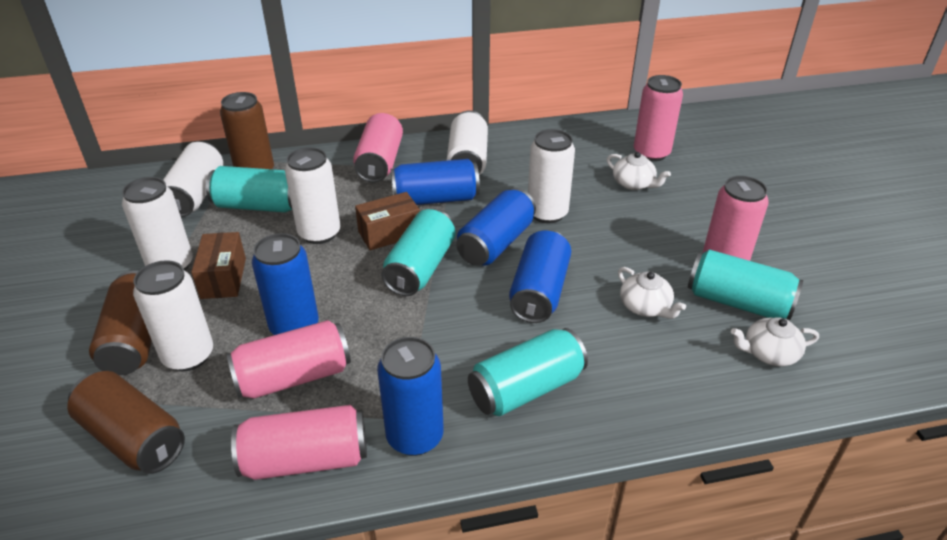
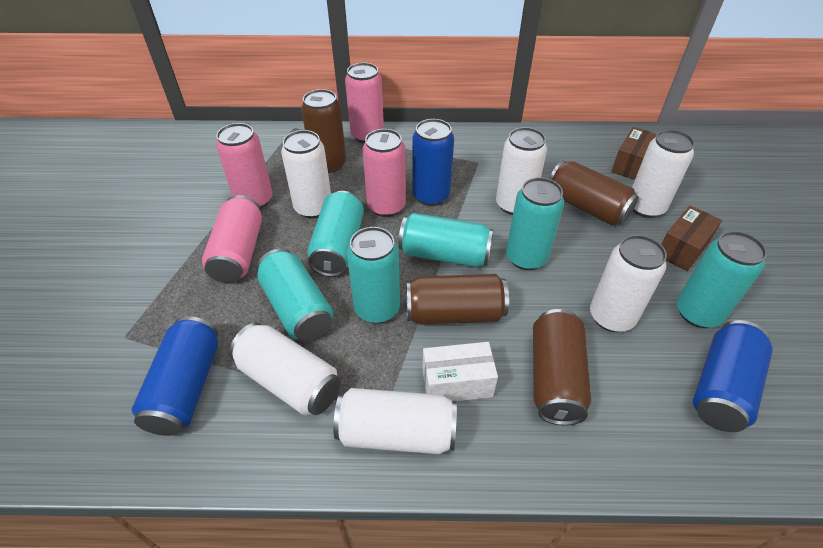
blue can: [252,233,319,335] [377,337,444,456] [391,159,480,205] [456,188,536,266] [509,230,571,323] = 5 -> [132,316,218,436] [412,119,454,206] [693,320,773,432] = 3
brown can: [67,371,185,474] [89,270,152,375] [220,92,274,169] = 3 -> [301,89,346,173] [406,274,509,324] [533,309,591,425] [549,160,639,225] = 4
pink can: [226,320,351,399] [231,405,367,480] [353,113,403,183] [634,75,683,162] [703,176,769,261] = 5 -> [202,195,262,283] [216,123,273,209] [345,63,384,143] [362,129,406,217] = 4
turquoise can: [206,166,292,213] [381,209,456,296] [468,328,588,416] [688,249,803,320] = 4 -> [257,249,333,342] [307,191,364,277] [347,227,400,324] [398,213,494,267] [506,177,564,270] [677,231,767,328] = 6
white box: none = 0 -> [422,342,498,401] = 1
white teapot: [607,152,671,190] [618,267,686,319] [731,317,819,366] = 3 -> none = 0

